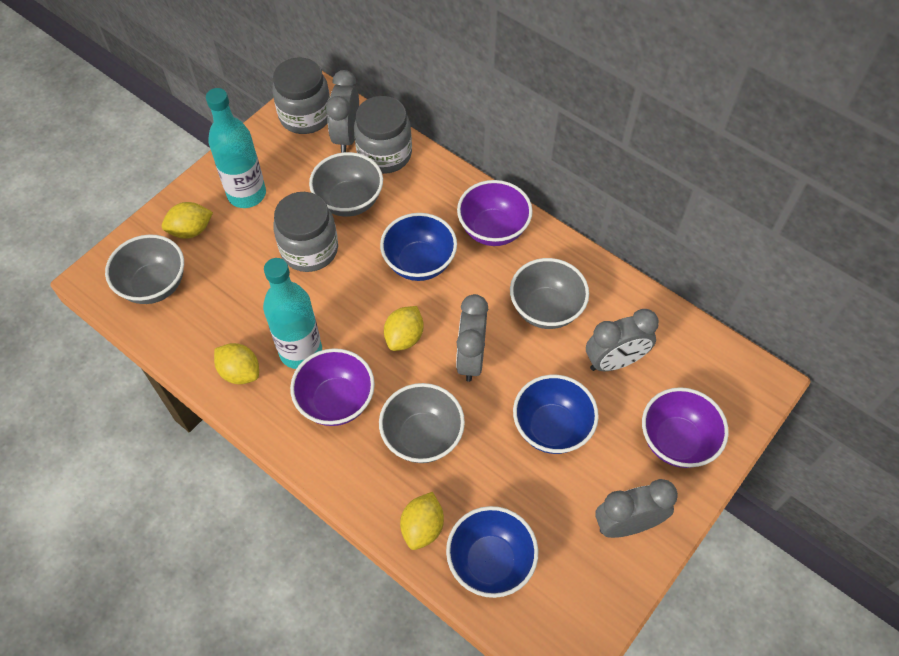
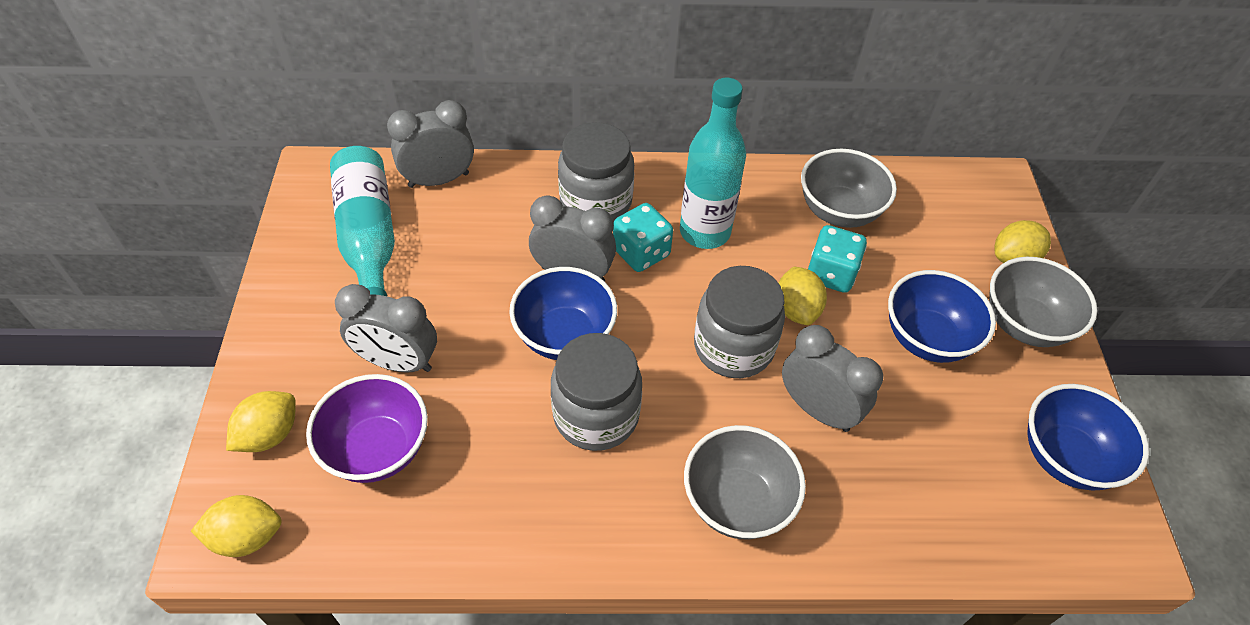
grey bowl: [105,234,184,304] [309,152,383,217] [379,383,465,463] [510,258,589,329] = 4 -> [684,425,806,540] [801,149,897,228] [989,257,1097,347] = 3
purple bowl: [290,348,375,426] [457,180,533,246] [642,387,729,468] = 3 -> [306,374,428,483] = 1
turquoise dice: none = 0 -> [613,203,673,272] [808,225,867,293] = 2

